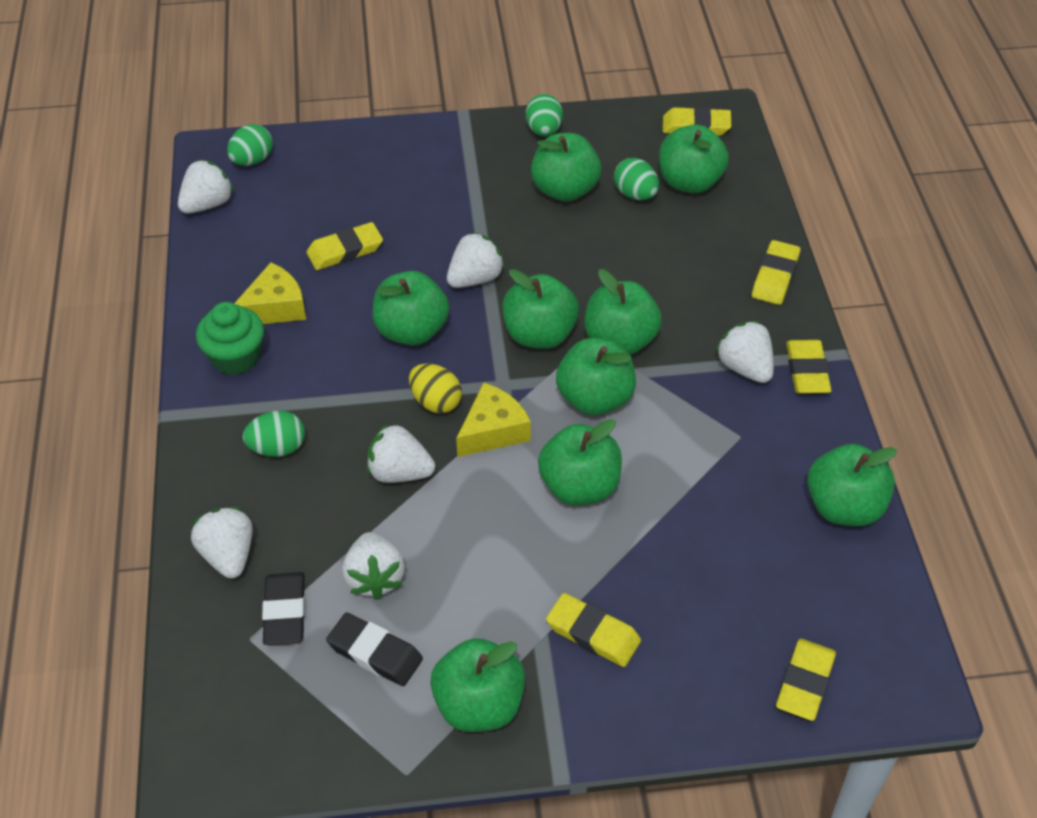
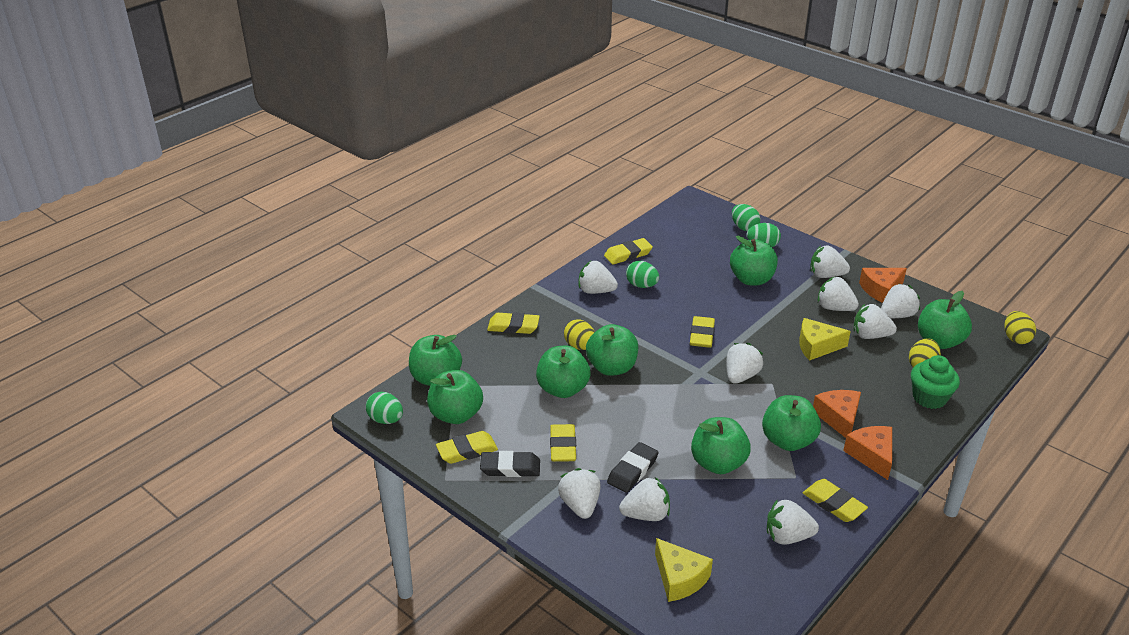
green apple: [373,271,449,346] [430,638,525,732] [502,269,579,349] [531,133,601,202] [538,419,622,506] [556,338,636,415] [585,269,662,355] [659,125,729,193] [807,444,897,526] = 9 -> [409,335,462,386] [427,370,483,424] [536,345,590,398] [586,324,638,376] [691,417,751,474] [730,236,778,286] [762,395,821,451] [918,291,972,349] = 8
orange cheese: none = 0 -> [813,390,861,438] [843,426,892,480] [859,268,907,303] = 3
white strawberry: [178,159,234,214] [191,507,253,579] [342,532,405,600] [367,423,435,483] [447,232,505,288] [716,321,774,383] = 6 -> [558,468,601,519] [579,261,618,294] [619,477,670,521] [726,343,763,384] [767,499,819,545] [810,246,850,278] [818,277,859,311] [854,304,897,339] [881,284,920,318] = 9
yellow egg: [409,363,462,414] = 1 -> [564,319,595,350] [909,338,941,368] [1004,311,1036,344] = 3

